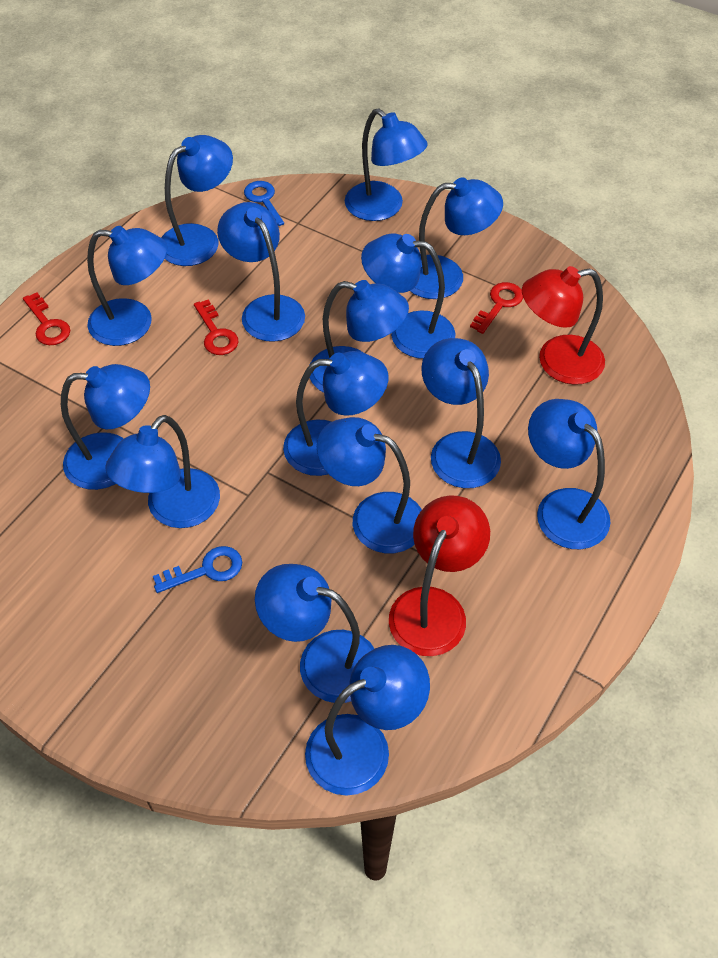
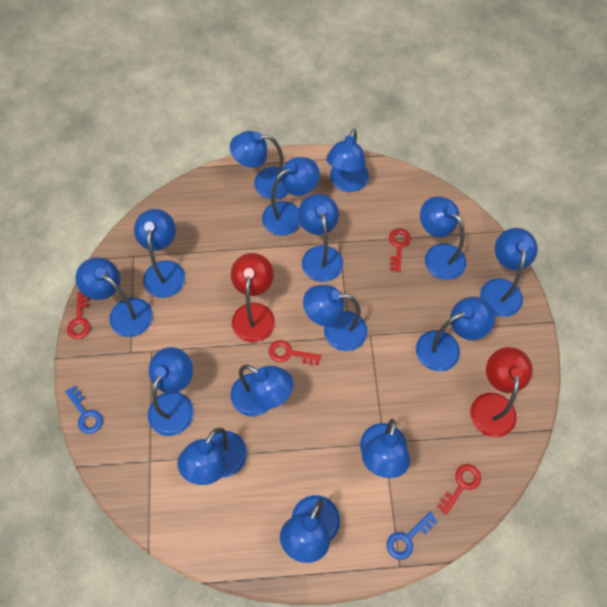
red key: [23,292,70,345] [194,300,239,355] [470,282,523,334] = 3 -> [67,292,90,339] [269,340,322,365] [389,228,411,272] [437,464,481,515] = 4

